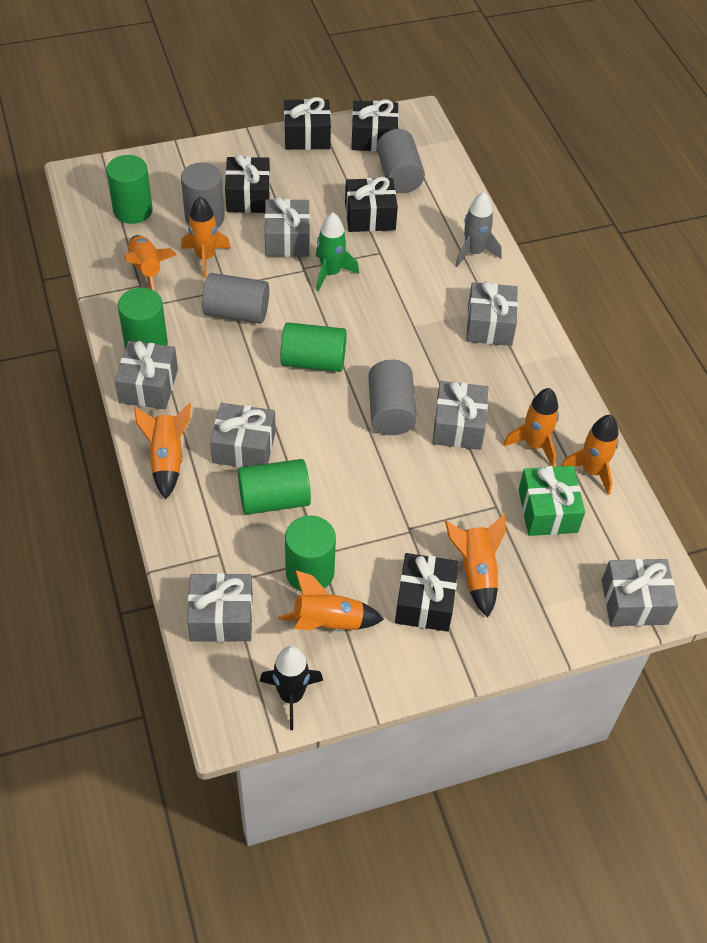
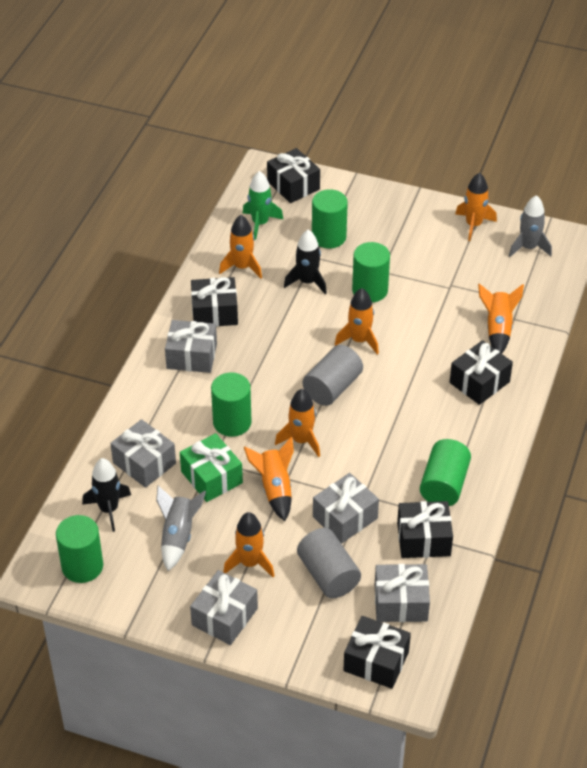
black rocket: [260,646,323,730] = 1 -> [82,458,131,532] [284,230,327,295] = 2
grey cylinder: [181,163,225,228] [202,273,269,324] [368,360,417,435] [377,129,425,193] = 4 -> [297,528,361,598] [303,345,363,406] = 2
grey gift: [115,341,178,409] [187,573,253,642] [210,403,276,467] [264,197,310,257] [433,381,488,450] [466,281,518,346] [602,559,678,626] = 7 -> [110,419,176,488] [165,320,217,373] [190,570,258,645] [313,473,379,544] [375,564,430,622] = 5
grey rocket: [455,192,502,267] = 1 -> [156,486,206,571] [509,195,552,257] = 2

